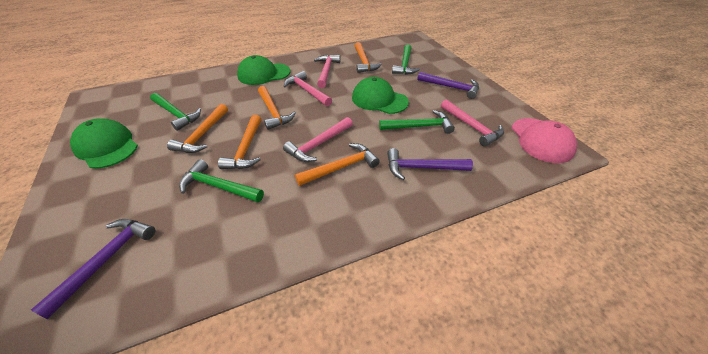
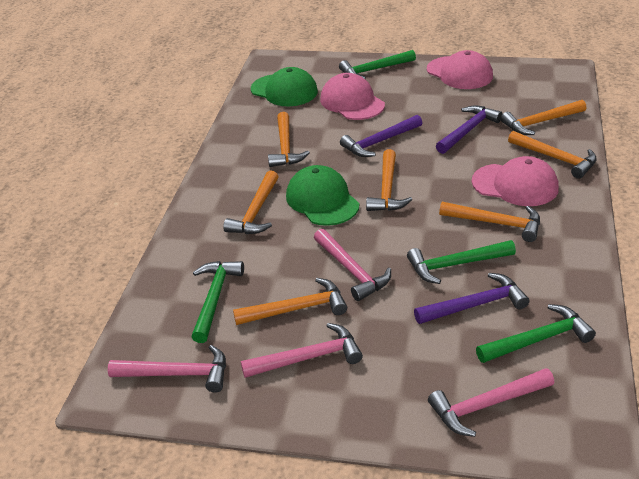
green cap: [70,118,138,169] [237,55,290,85] [352,77,409,114] = 3 -> [251,67,318,106] [286,165,360,226] = 2
orange hammer: [167,104,228,153] [218,115,261,169] [258,86,296,130] [295,143,380,186] [355,42,382,73] = 5 -> [223,170,279,234] [233,278,347,325] [268,112,310,167] [366,149,412,211] [439,202,540,242] [501,100,586,135] [508,131,597,179] = 7
pink cap: [512,118,577,163] = 1 -> [320,73,385,120] [427,50,493,89] [472,156,559,206] = 3

